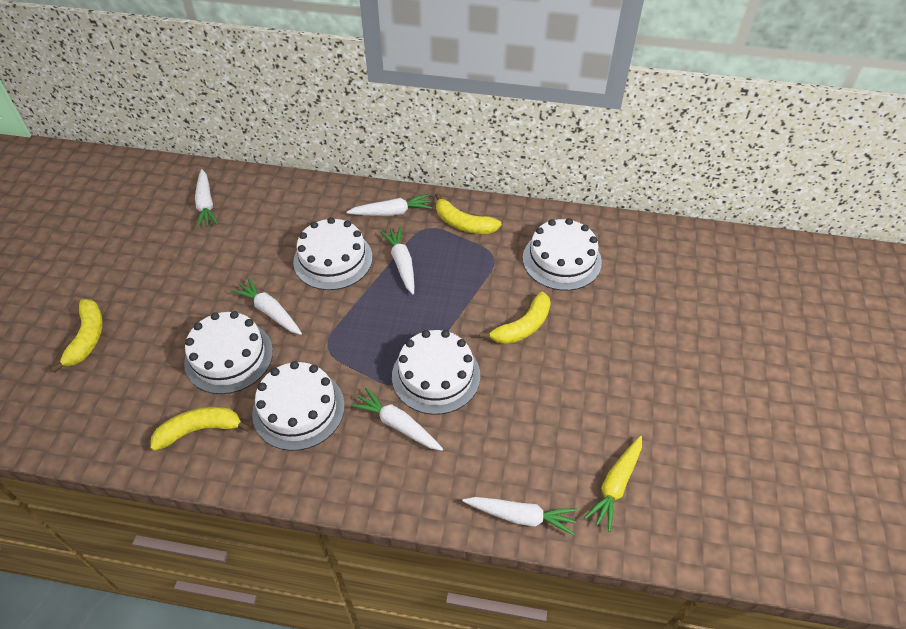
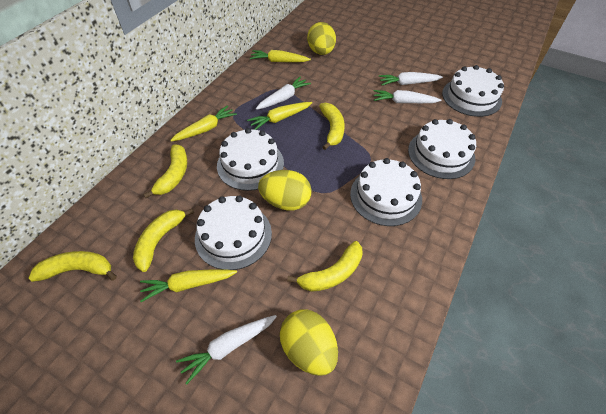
white carrot: [195,169,218,229] [231,278,302,335] [347,194,432,216] [351,388,443,451] [380,227,414,294] [462,497,577,535] = 6 -> [176,315,277,384] [256,76,311,110] [374,90,441,103] [379,72,443,85] = 4
yellow banana: [51,299,103,373] [150,407,250,451] [435,193,501,234] [480,292,551,344] = 4 -> [28,251,117,282] [133,208,194,272] [143,144,187,198] [287,241,363,292] [319,102,345,150] = 5
yellow carrot: [584,436,642,532] = 1 -> [140,270,237,302] [170,105,237,142] [247,102,312,130] [250,50,311,62] = 4
yellow egg: none = 0 -> [258,170,312,211] [280,309,338,376] [307,22,336,55] = 3

